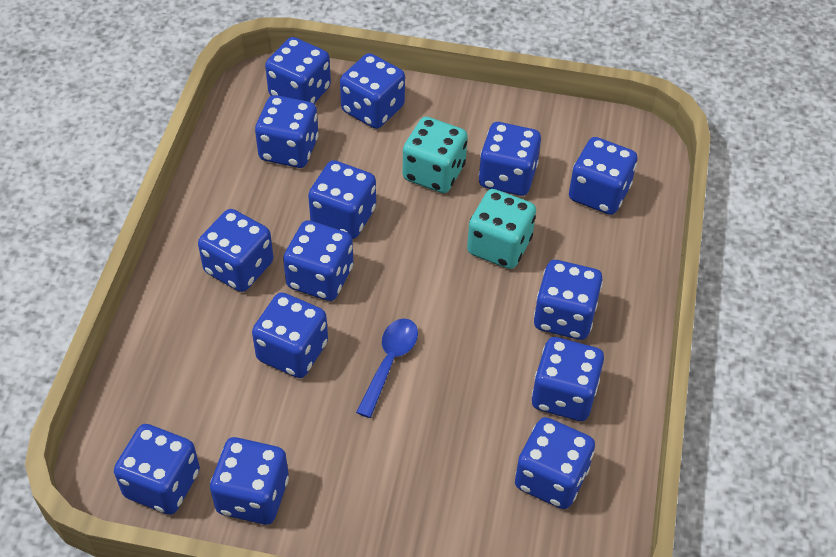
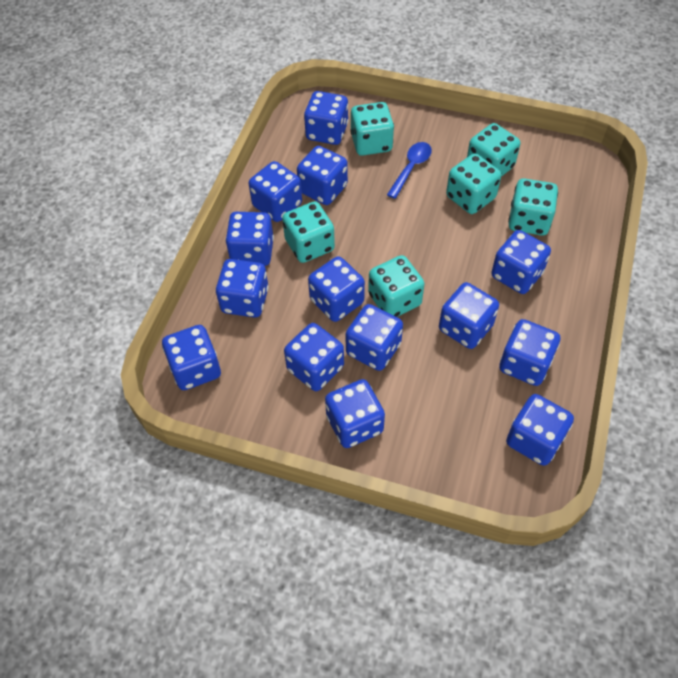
turquoise dice: [403,117,468,193] [467,189,536,269] = 2 -> [282,201,335,263] [350,102,394,156] [368,255,425,317] [446,153,501,214] [467,123,520,177] [508,178,558,236] = 6

